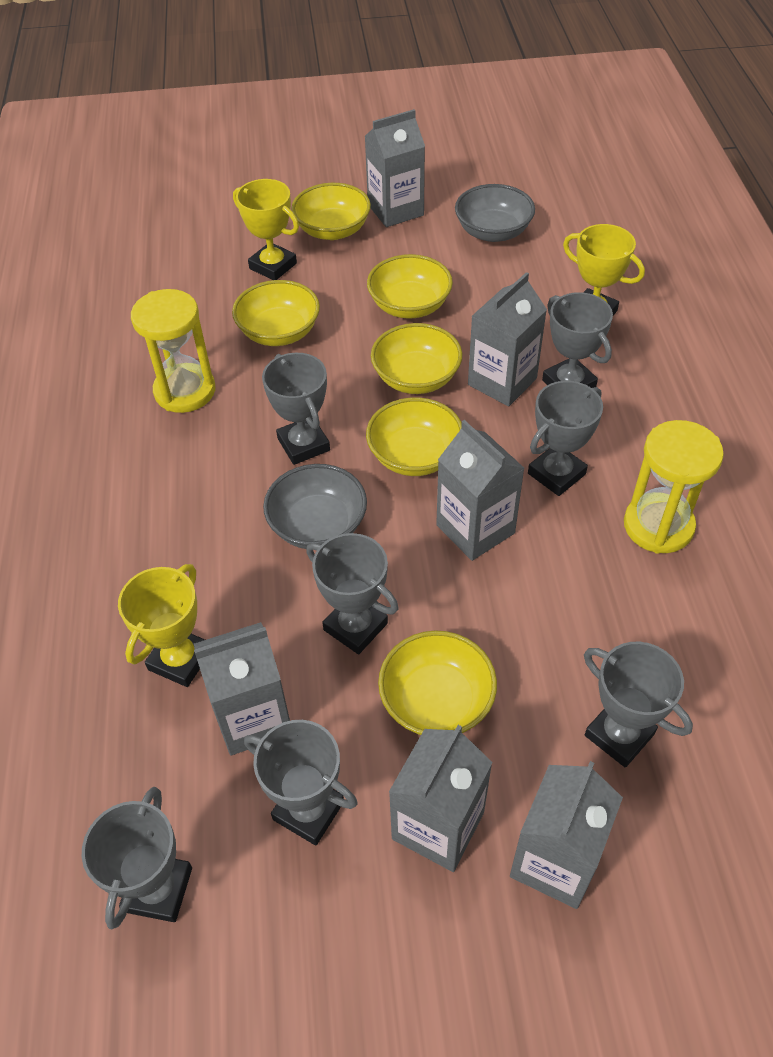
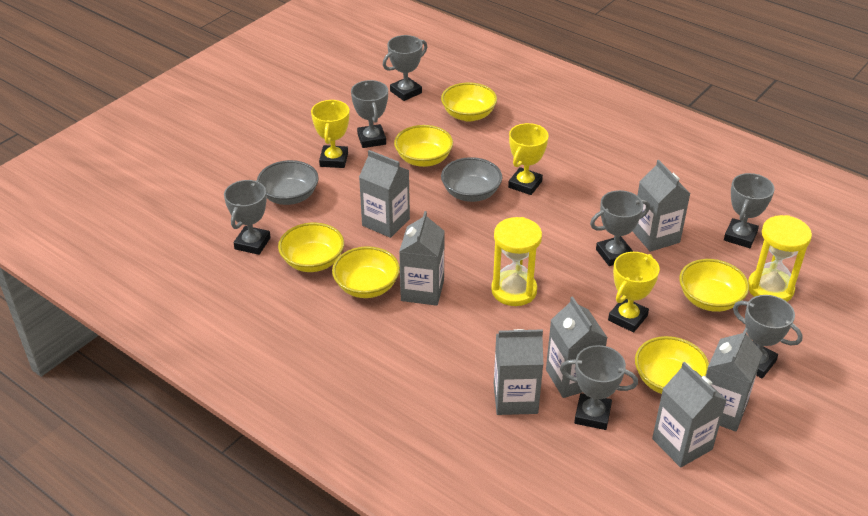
grey carton: [194,622,290,755] [365,109,425,227] [389,725,493,872] [436,420,525,561] [468,272,547,406] [510,761,623,909] = 6 -> [359,150,410,238] [399,211,445,306] [494,329,543,415] [546,297,607,398] [633,160,690,252] [652,362,726,468] [706,328,763,432] = 7

